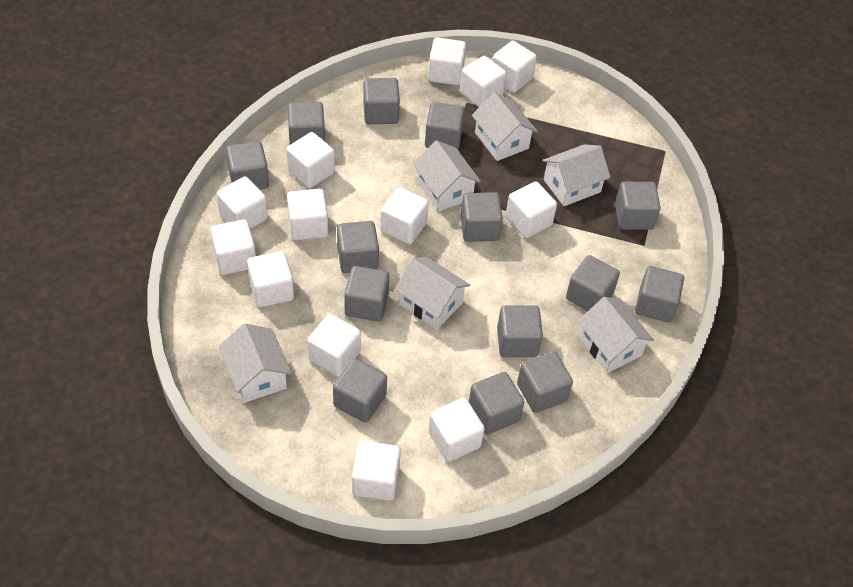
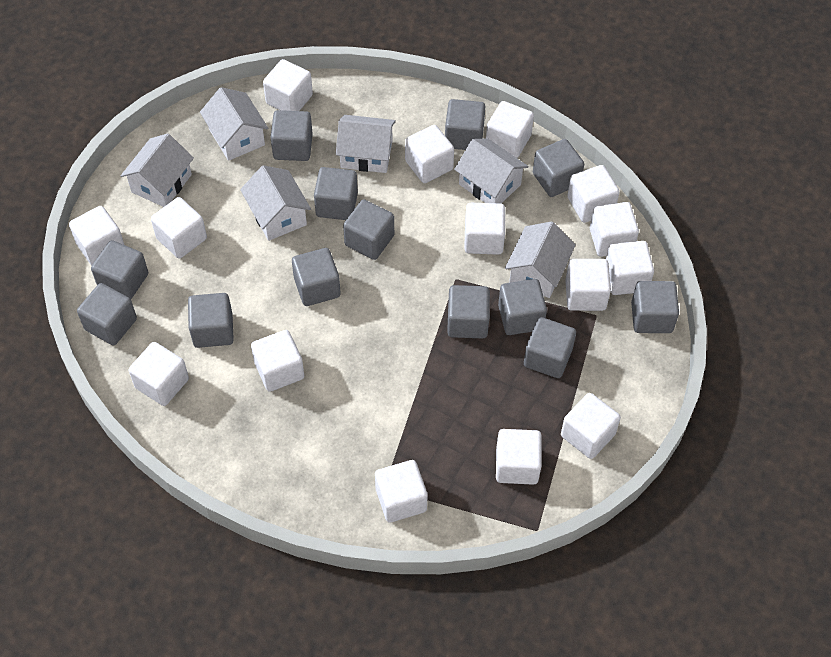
grey cube: [226,141,269,190] [288,102,325,145] [333,359,387,423] [337,221,379,273] [344,266,389,321] [363,78,400,124] [425,102,465,150] [460,192,503,242] [469,372,524,434] [497,306,543,357] [517,352,573,413] [566,255,620,311] [615,182,661,230] [635,266,684,323] = 14 -> [77,283,137,345] [91,240,148,299] [188,293,234,348] [270,110,313,161] [292,248,341,306] [314,167,358,220] [343,199,394,260] [445,99,485,150] [447,285,490,339] [498,279,547,335] [524,317,576,378] [533,139,584,197] [631,281,679,333] = 13
white cube: [210,220,256,275] [217,176,268,229] [247,251,294,307] [286,132,335,188] [287,189,328,240] [307,314,361,377] [352,441,401,501] [380,187,429,245] [428,37,466,85] [428,398,485,462] [460,56,507,107] [492,41,537,93] [506,181,557,238] = 13 -> [69,206,124,265] [129,342,189,406] [151,197,207,259] [251,330,304,392] [263,59,313,111] [375,460,427,523] [405,125,454,183] [464,203,505,255] [486,101,534,158] [496,429,542,485] [561,393,621,459] [565,259,611,311] [567,165,619,223] [590,202,639,257] [606,241,654,295] = 15

